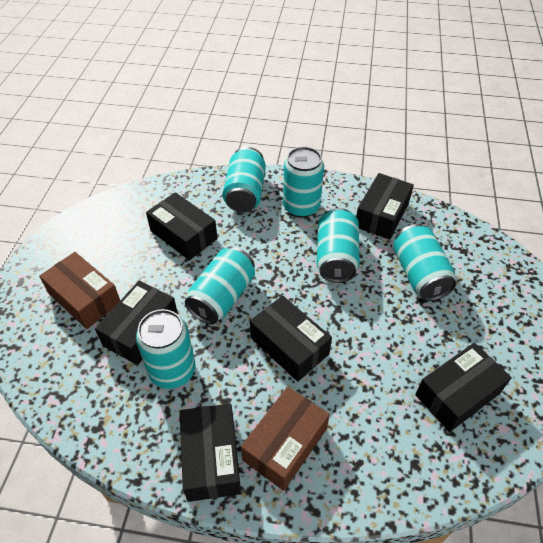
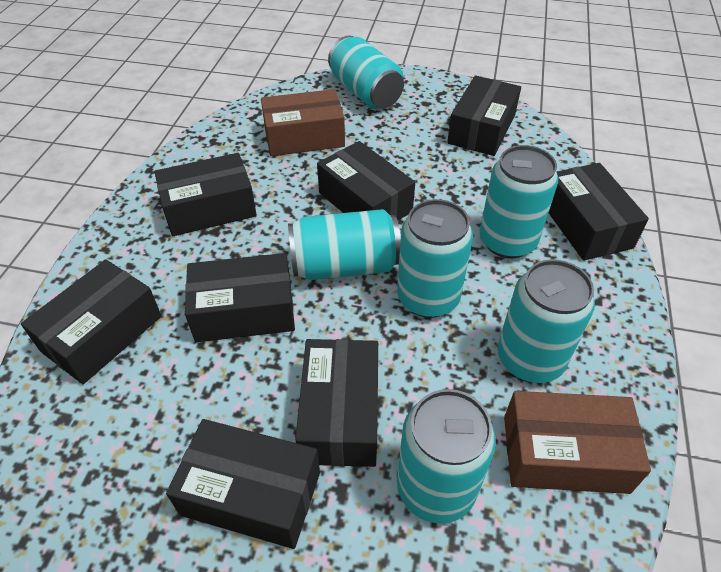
black box: [95,281,178,365] [146,192,218,260] [180,404,241,502] [250,296,332,382] [356,173,414,240] [415,343,512,432] = 6 -> [21,259,161,384] [154,153,257,236] [166,419,320,549] [185,253,295,342] [295,339,378,467] [317,141,415,220] [447,76,521,156] [549,163,649,261] = 8

